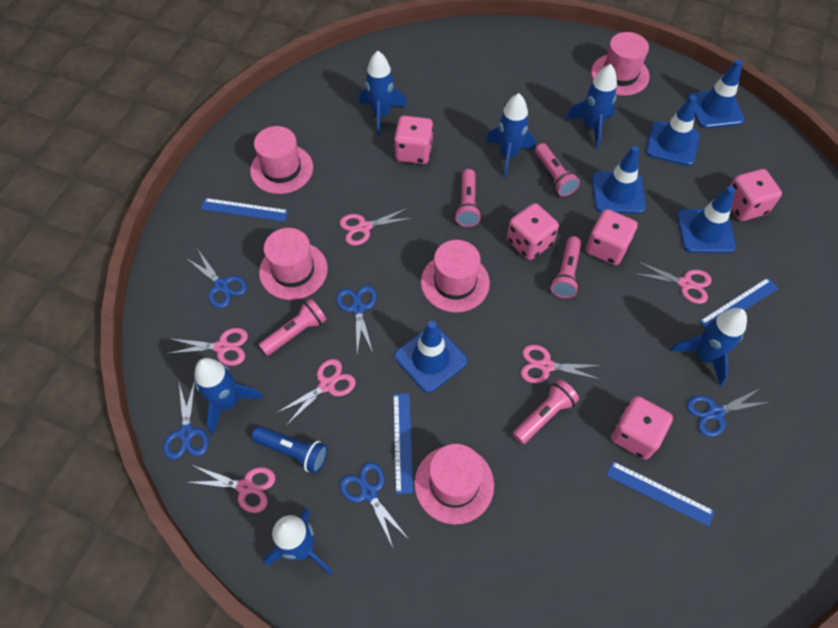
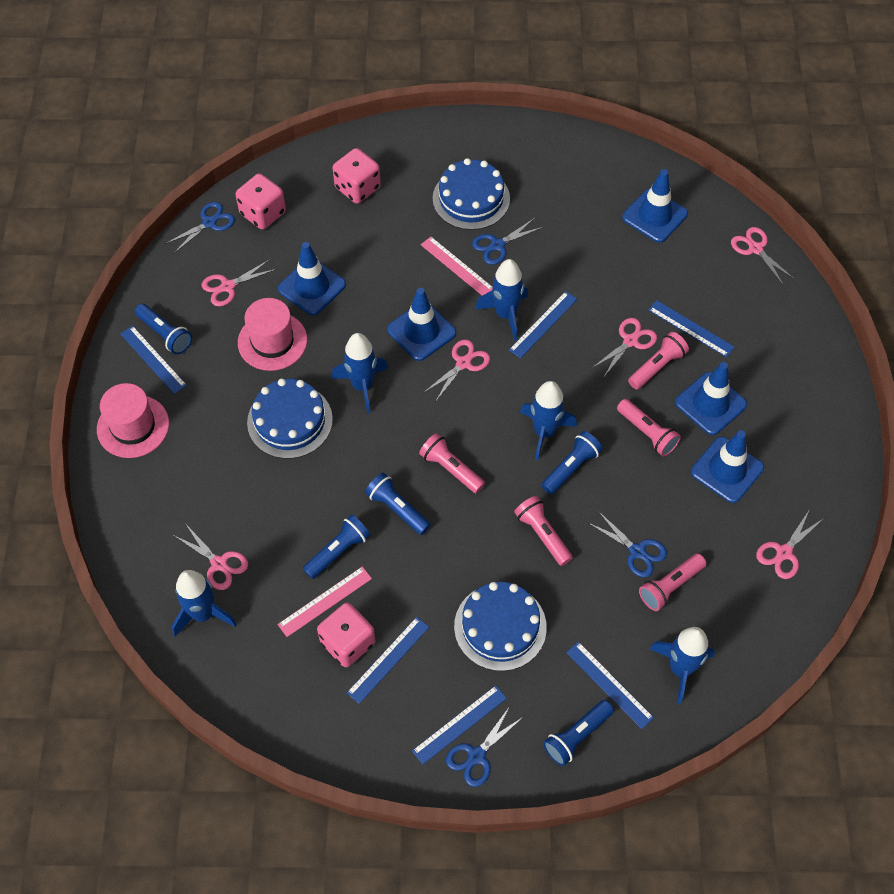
blue cake: none = 0 -> [247,379,333,459] [433,158,510,230] [454,582,547,671] = 3
blue flashlight: [252,426,328,474] = 1 -> [135,304,192,354] [303,515,370,579] [365,473,431,535] [541,431,603,495] [543,700,614,766] = 5
blue rocket: [195,358,263,434] [263,509,332,574] [359,51,407,135] [486,93,536,177] [565,64,617,149] [670,308,747,386] = 6 -> [172,570,237,637] [332,333,388,414] [475,259,528,341] [520,381,577,461] [650,627,715,704] = 5
blue ruler: [201,198,289,222] [393,393,413,494] [606,461,715,526] [699,278,778,328] = 4 -> [121,326,187,394] [347,617,429,704] [412,685,507,765] [509,291,577,358] [566,642,654,729] [649,300,734,357] = 6
blue scissors: [164,380,209,460] [186,250,247,308] [336,286,377,354] [340,462,408,548] [687,388,770,437] = 5 -> [165,202,235,253] [446,706,523,787] [472,218,543,265] [588,511,667,577] = 4
pink dice: [394,116,433,164] [507,203,559,260] [586,209,638,265] [611,396,673,459] [730,169,782,221] = 5 -> [235,173,286,230] [317,603,375,667] [333,148,381,204] = 3
pink hat: [250,126,313,194] [259,228,328,300] [414,444,494,525] [421,240,490,313] [591,32,650,96] = 5 -> [97,383,169,458] [238,298,307,371] = 2
pink ruler: none = 0 -> [277,567,372,637] [421,237,493,296] = 2

